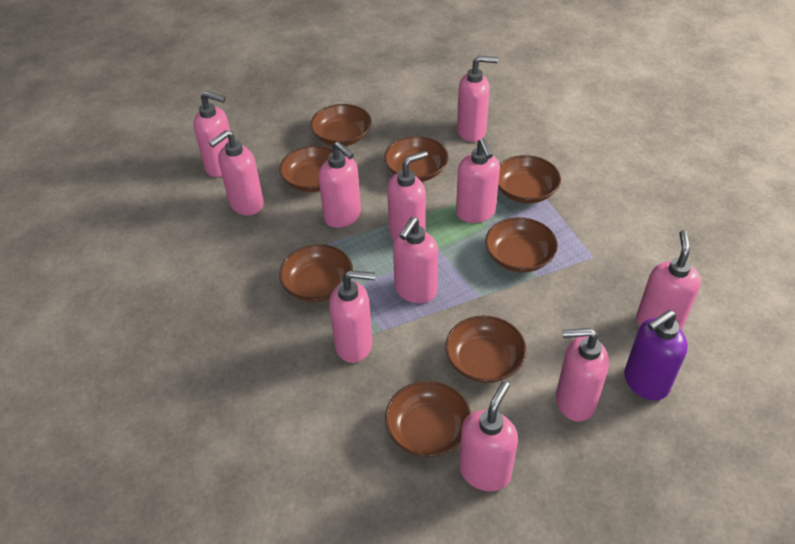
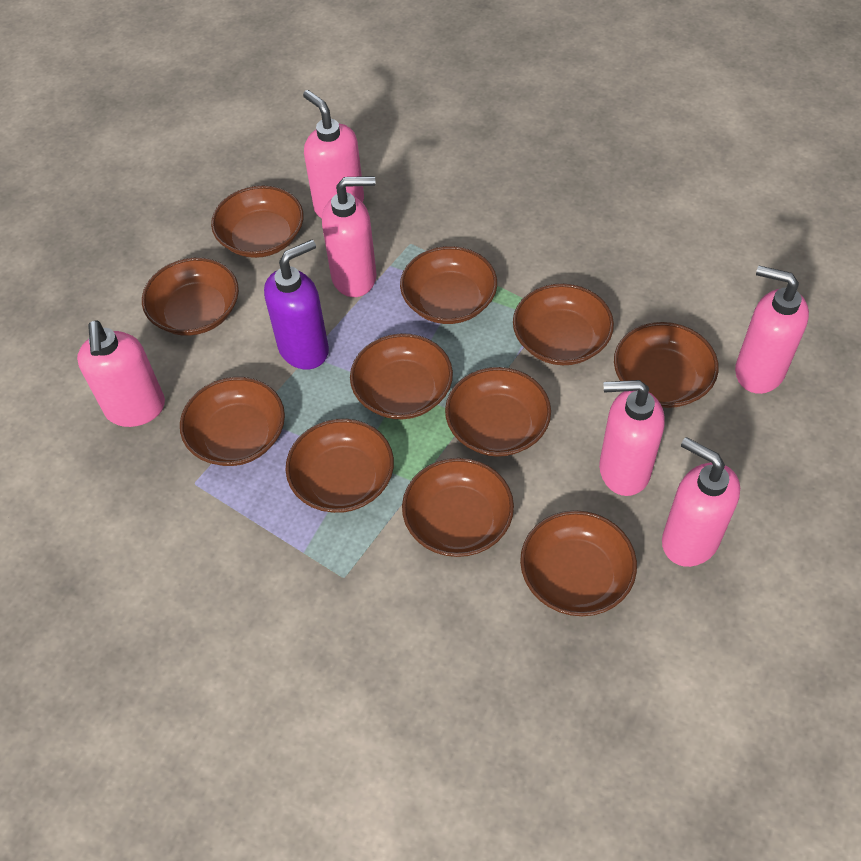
brown bowl: [279,146,333,192] [279,244,353,302] [310,104,371,146] [384,136,448,182] [385,381,471,457] [445,315,527,383] [485,217,558,273] [498,155,561,204] = 8 -> [142,258,239,336] [180,377,285,466] [211,186,303,258] [286,419,394,513] [350,333,453,419] [400,246,497,324] [402,458,514,557] [445,367,551,457] [513,283,614,365] [520,510,637,616] [614,322,719,408] = 11
pink soap dispenser: [193,91,230,177] [209,130,264,215] [318,141,361,228] [329,270,375,363] [387,151,428,239] [393,217,438,303] [456,138,500,223] [457,56,498,142] [459,381,518,491] [556,328,609,422] [636,230,701,330] = 11 -> [77,320,165,427] [303,90,364,218] [322,176,377,297] [599,380,665,496] [662,437,740,567] [735,266,809,394] = 6

